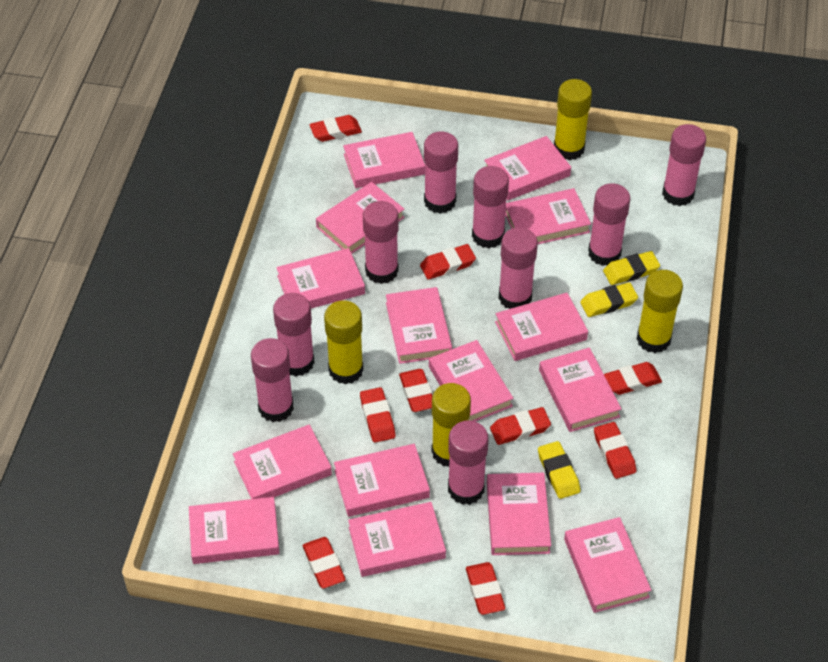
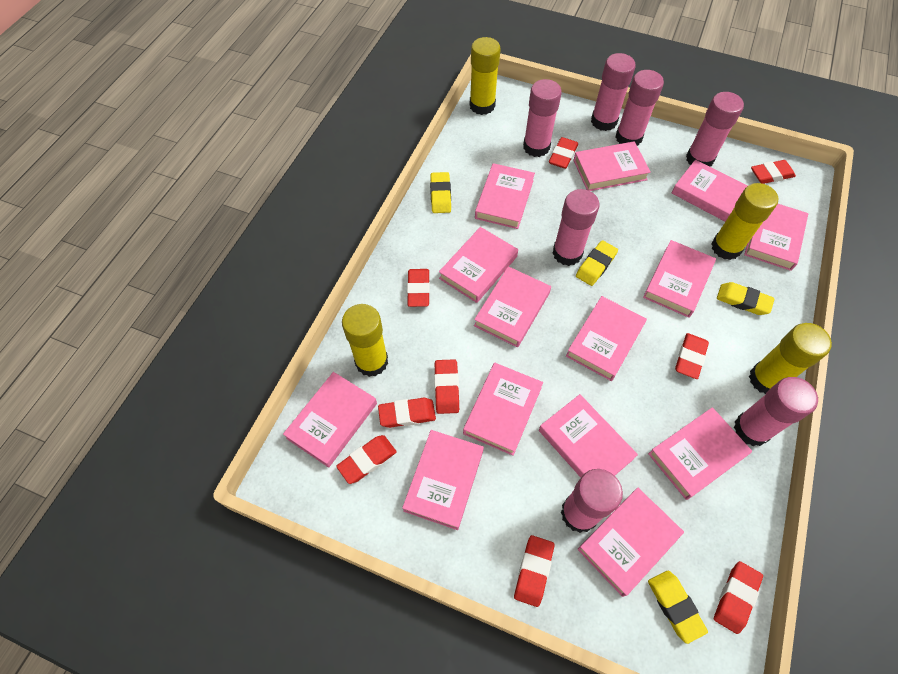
pink book: [189,497,280,564] [233,424,332,499] [276,248,365,309] [316,182,405,254] [334,444,430,517] [343,132,425,188] [348,502,446,577] [386,287,452,364] [429,340,513,421] [484,136,571,200] [487,473,551,555] [495,293,588,361] [505,188,591,244] [539,348,621,432] [564,517,651,613] = 15 -> [283,372,377,467] [402,430,484,530] [439,227,518,303] [463,363,543,456] [474,266,551,348] [475,163,535,229] [539,394,638,477] [566,296,647,381] [573,141,651,191] [577,488,684,597] [643,240,716,318] [648,407,752,500] [672,159,747,222] [744,204,808,271] = 14
pink glue stick: [251,338,294,422] [273,293,315,376] [363,201,399,284] [424,132,458,214] [448,420,489,505] [472,166,509,248] [499,227,538,309] [588,183,631,266] [662,124,706,206] = 9 -> [523,79,562,157] [552,189,600,266] [561,469,623,533] [591,53,636,131] [615,70,664,146] [686,92,744,167] [734,377,818,446] = 7
yellow eraser: [538,441,581,499] [580,282,638,317] [603,251,660,285] = 3 -> [430,172,451,213] [576,240,618,286] [648,571,708,644] [717,282,774,315] = 4

